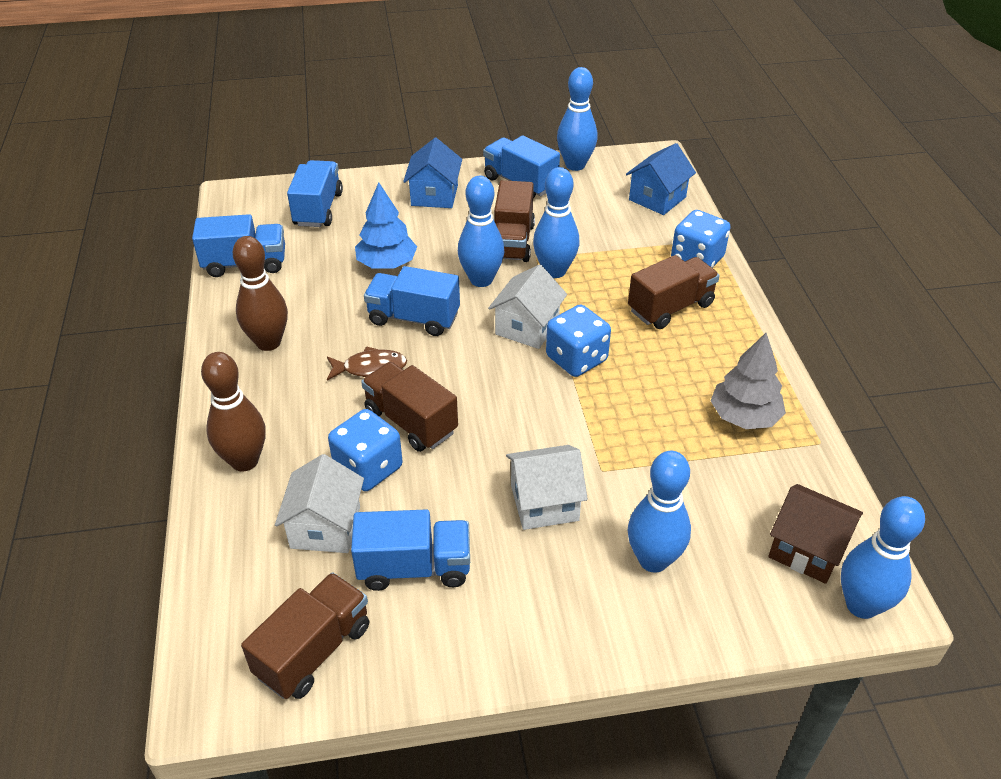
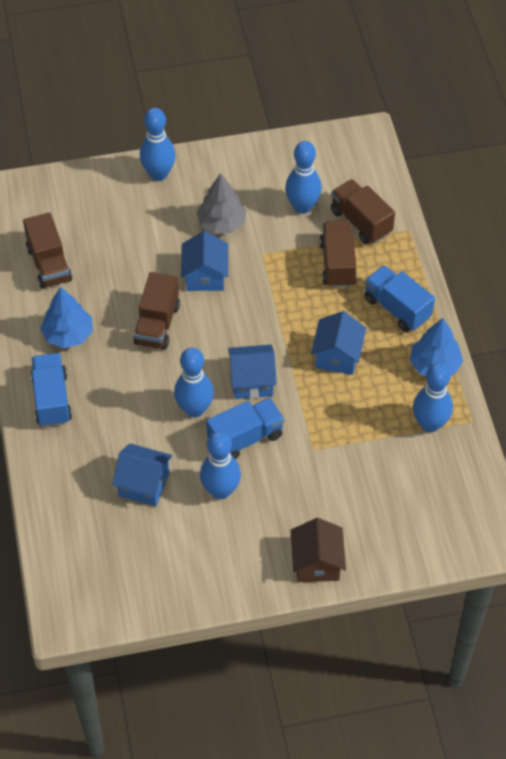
blue dice: [328,409,403,491] [546,304,611,377] [671,210,731,268] = 3 -> none = 0
blue house: [403,138,462,208] [626,143,696,215] = 2 -> [112,443,172,506] [181,231,228,291] [228,345,277,399] [311,311,366,375] = 4
blue tree: [355,182,417,269] = 1 -> [40,287,93,348] [410,318,463,376] = 2
blue truck: [192,214,285,277] [287,160,343,227] [351,509,470,591] [364,266,460,336] [483,135,560,198] = 5 -> [31,353,72,427] [206,398,284,459] [364,265,435,332] = 3
brown bowling pin: [201,352,266,472] [233,236,288,351] = 2 -> none = 0
brown fish: [327,346,407,381] = 1 -> none = 0
white house: [275,454,364,553] [488,264,567,349] [506,445,588,530] = 3 -> none = 0

